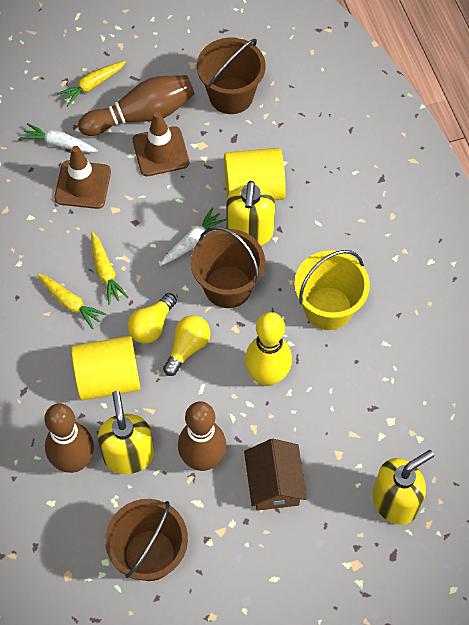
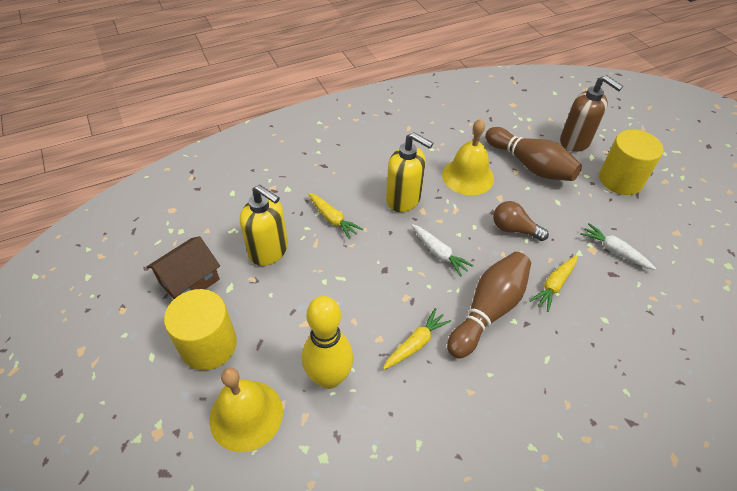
brown bowling pin: [44,403,94,473] [78,75,194,136] [178,401,226,471] = 3 -> [447,252,531,359] [485,127,582,181] = 2
brown bucket: [105,499,188,581] [191,226,265,308] [197,37,266,114] = 3 -> none = 0
brown light bulb: none = 0 -> [493,201,549,241] = 1
brown soap dispenser: none = 0 -> [560,75,623,152] = 1
brown traffic cone: [54,146,111,209] [133,111,189,176] = 2 -> none = 0
yellow bell: none = 0 -> [209,368,283,452] [442,119,494,195] = 2
yellow bucket: [294,250,370,330] = 1 -> none = 0
yellow light bulb: [128,293,177,344] [163,315,210,376] = 2 -> none = 0
yellow soap dispenser: [98,391,154,474] [226,181,275,246] [372,450,434,525] = 3 -> [240,185,288,266] [386,132,433,212] = 2

